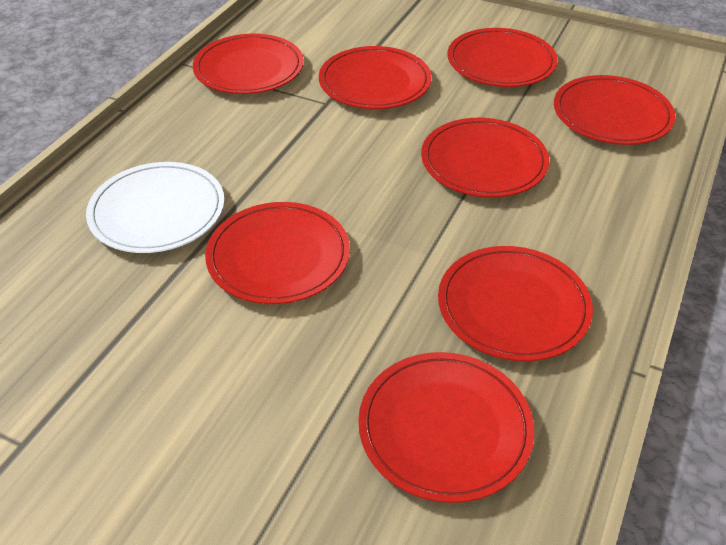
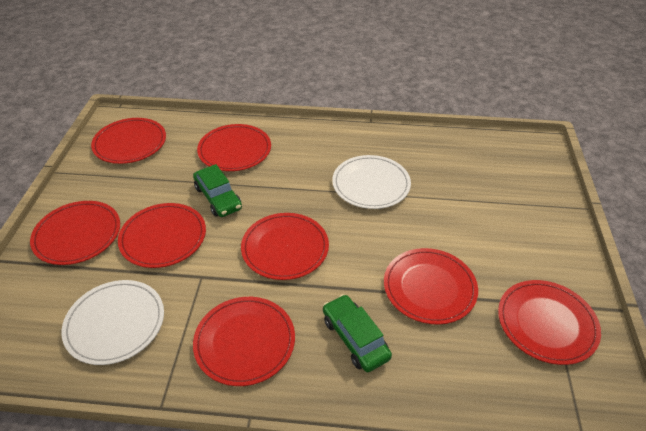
green car: none = 0 -> [193,164,242,217] [323,294,392,372] = 2
white plate: [86,162,225,253] = 1 -> [61,280,164,365] [332,155,411,209] = 2

